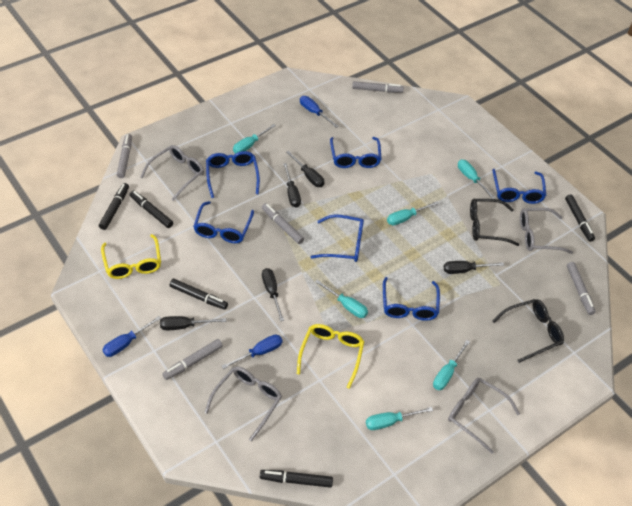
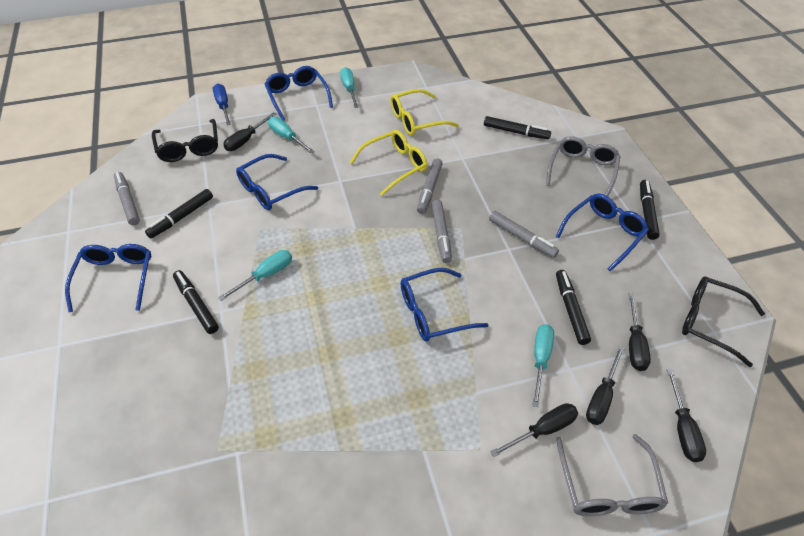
blue glasses: [193,201,254,243] [206,151,260,198] [311,214,364,262] [330,137,382,168] [383,277,440,321] [492,169,546,204] = 6 -> [65,244,152,312] [236,154,318,210] [265,66,333,121] [400,268,488,342] [555,194,649,272] = 5
blue screwdriver: [103,316,161,357] [221,335,282,369] [300,96,338,128] = 3 -> [213,84,231,125] = 1
grey glasses: [140,145,204,201] [204,366,282,441] [448,378,520,454] [520,208,573,254] = 4 -> [546,136,621,196] [556,434,668,516] = 2
grey marker: [117,134,132,178] [162,339,223,380] [262,203,304,244] [352,81,404,93] [567,262,596,315] = 5 -> [114,172,140,225] [417,158,443,214] [431,200,452,263] [489,211,559,258] = 4
turquoise screwdriver: [233,124,276,154] [315,280,368,318] [366,407,433,430] [387,201,439,225] [433,340,470,390] [458,159,495,199] = 6 -> [218,250,292,301] [268,117,315,154] [340,67,358,108] [532,324,554,407] = 4

